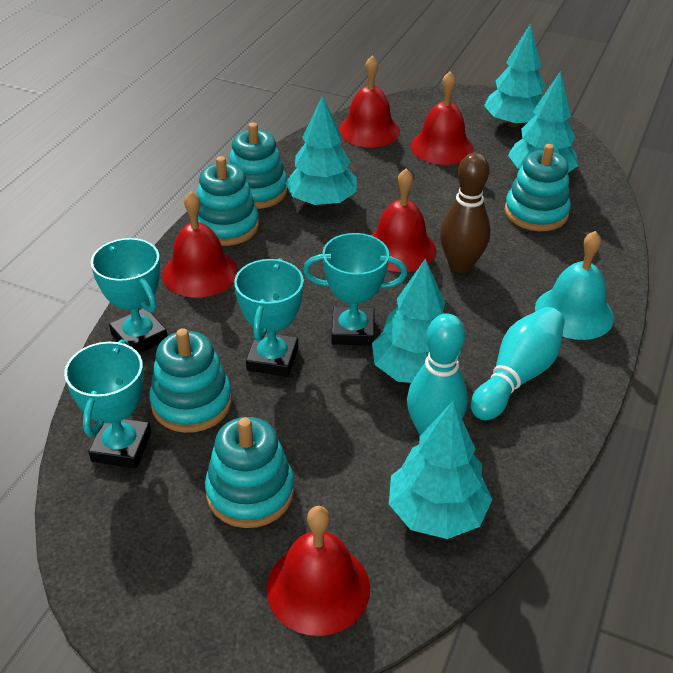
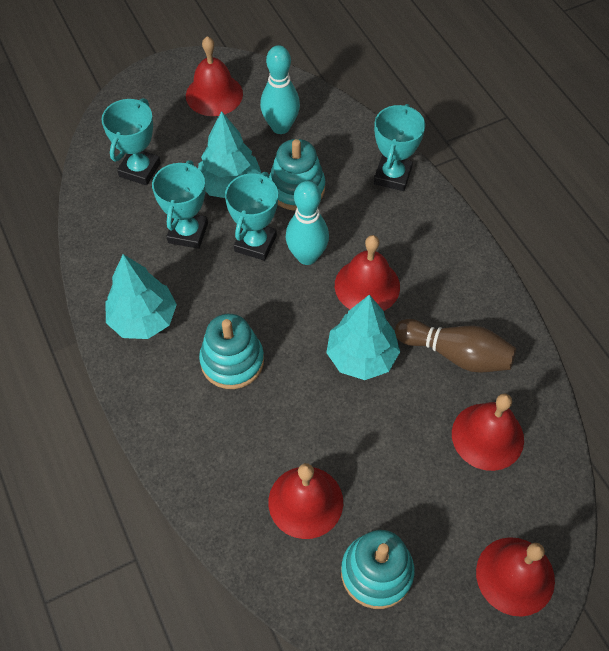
turquoise bell: [535,231,614,340] = 1 -> none = 0
turquoise stacking toy: [149,328,232,433] [197,156,259,246] [205,417,294,528] [229,123,288,209] [505,144,571,231] = 5 -> [199,314,264,389] [269,139,325,211] [341,530,414,609] = 3
turquoise tree: [285,96,357,206] [372,258,461,383] [389,400,492,539] [484,23,546,127] [508,71,578,173] = 5 -> [105,254,177,339] [198,111,262,198] [326,295,400,380] = 3

